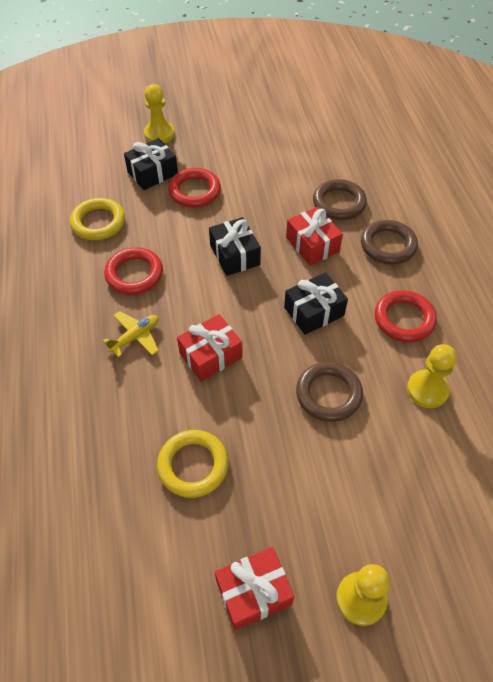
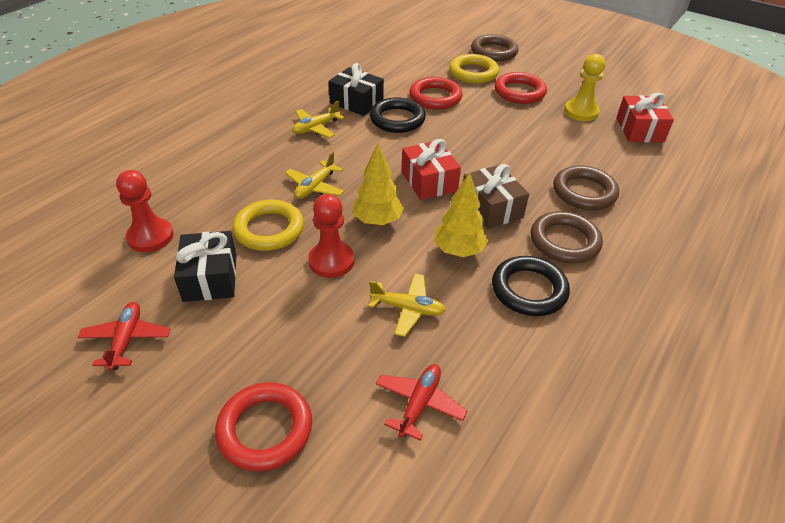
black gift: [124,138,178,190] [209,217,261,276] [284,272,348,335] = 3 -> [174,231,237,302] [329,63,384,116] = 2
black ring: none = 0 -> [370,97,426,133] [492,256,570,316] = 2
brown gift: none = 0 -> [463,164,529,229] = 1
red gift: [177,314,243,382] [215,547,294,630] [286,207,343,266] = 3 -> [401,139,461,200] [616,93,674,142] = 2
red pawn: none = 0 -> [116,170,174,252] [308,194,354,278] = 2
red plane: none = 0 -> [78,302,171,371] [376,364,467,441] = 2
yellow pawn: [144,84,175,143] [336,564,390,626] [407,344,457,408] = 3 -> [564,54,605,121] = 1
yellow plane: [103,311,159,357] = 1 -> [285,152,344,199] [292,101,344,138] [368,273,446,337] = 3
yellow tree: none = 0 -> [353,143,404,225] [434,172,488,257] = 2

